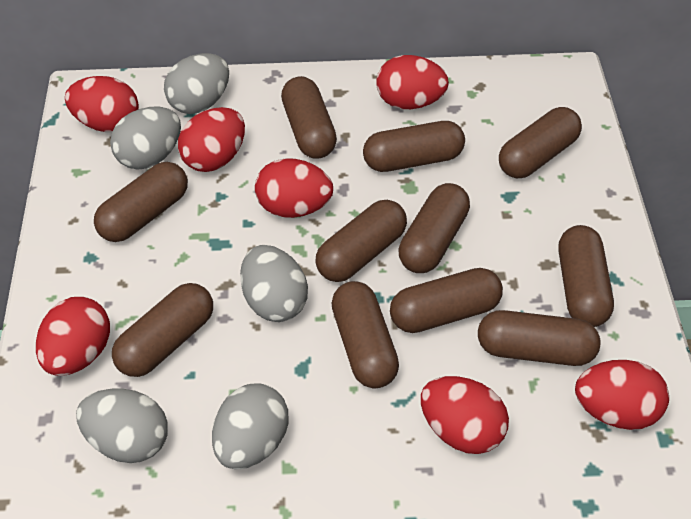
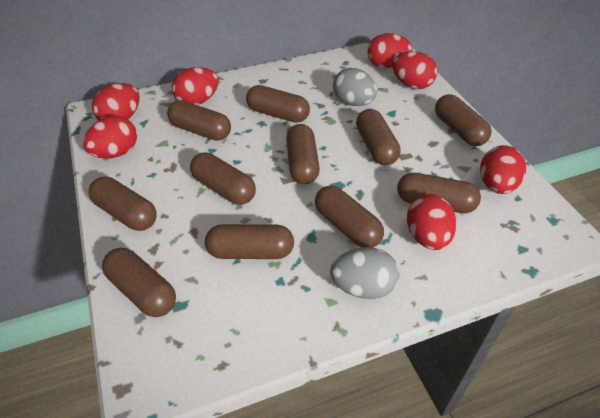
grey egg: [76,389,168,463] [110,107,181,169] [164,53,229,114] [212,383,288,470] [240,245,308,322] = 5 -> [330,247,399,299] [333,68,377,106] = 2

